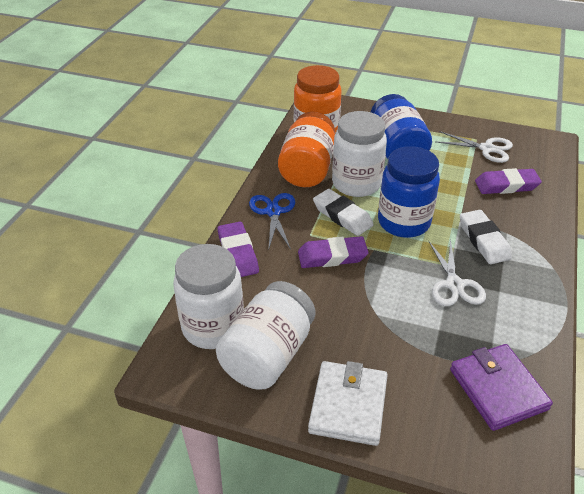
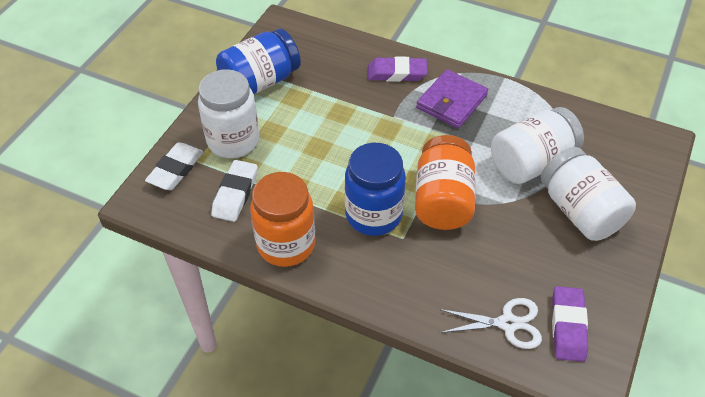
blue scissors: [249,193,295,251] = 1 -> none = 0
purple eraser: [218,222,259,277] [298,236,369,268] [475,168,542,194] = 3 -> [368,56,427,82] [552,286,588,362] = 2
white scissors: [428,239,486,306] [435,131,513,163] = 2 -> [439,298,542,349] = 1
white wallet: [308,361,388,446] = 1 -> none = 0

